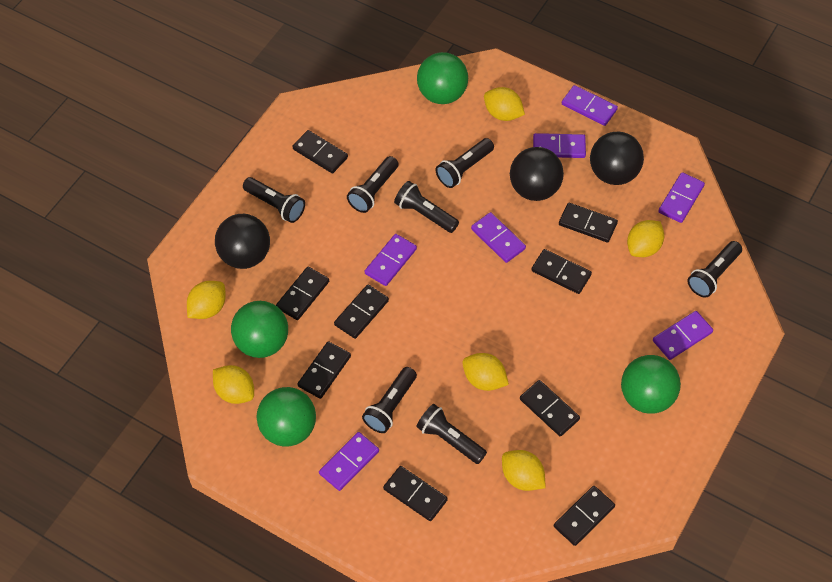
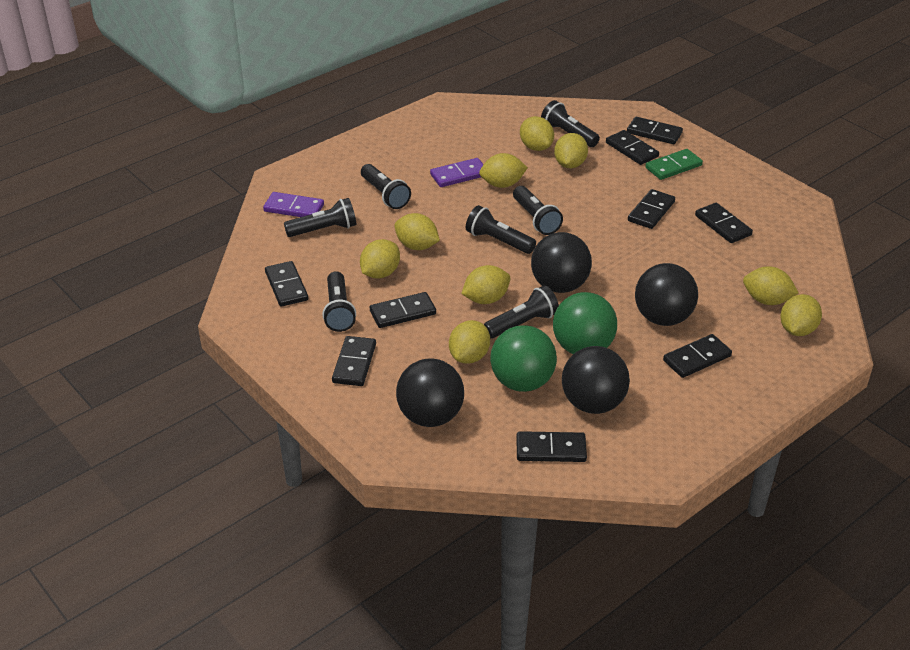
black ball: [215,214,270,269] [510,147,564,201] [590,132,644,185] = 3 -> [396,358,464,427] [531,232,592,293] [562,346,630,414] [635,263,698,326] = 4
green ball: [231,301,288,358] [257,387,316,446] [417,52,468,104] [621,355,681,414] = 4 -> [490,325,557,392] [553,292,617,354] = 2
green domino: none = 0 -> [645,149,703,180] = 1
purple domino: [319,432,379,491] [365,234,417,286] [471,212,526,263] [533,133,586,158] [562,85,618,126] [653,311,713,360] [658,172,705,223] = 7 -> [263,192,324,217] [430,158,484,187] = 2
yellow lemon: [187,281,226,319] [213,365,254,404] [462,353,509,391] [484,87,525,121] [502,450,546,491] [627,220,664,257] = 6 -> [360,239,400,279] [395,213,440,250] [449,320,490,364] [461,265,511,304] [479,153,528,188] [520,116,554,151] [554,133,588,168] [743,266,799,305] [780,294,822,336] = 9

